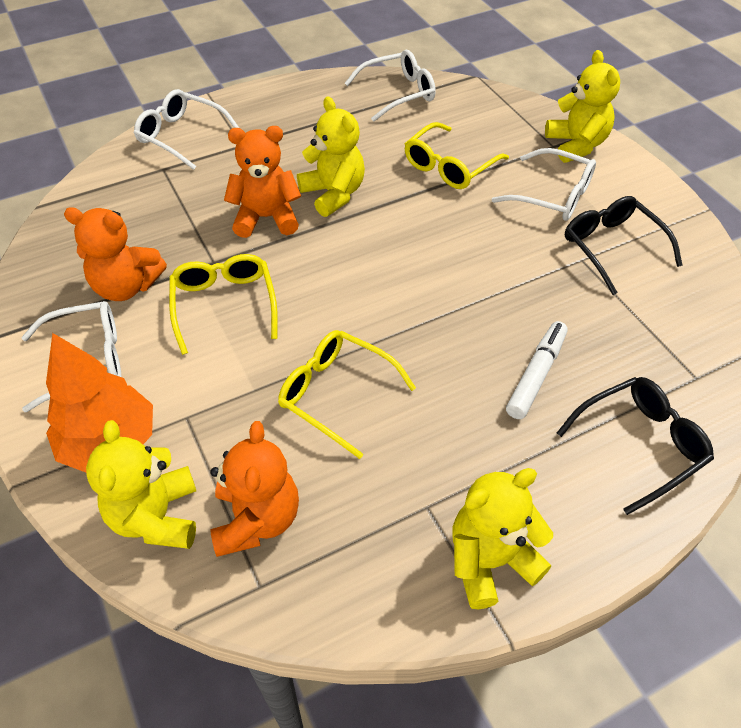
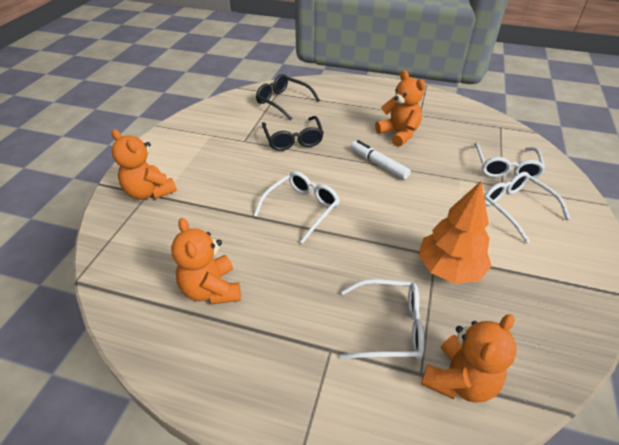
orange teddy bear: [64,207,167,301] [210,421,299,557] [224,126,301,238] = 3 -> [111,129,177,200] [171,218,241,304] [375,70,426,147] [421,314,517,403] = 4
yellow glasses: [169,254,278,355] [278,330,416,459] [405,122,509,189] = 3 -> none = 0
yellow teddy bear: [86,420,196,549] [297,96,365,217] [453,468,553,609] [545,50,620,163] = 4 -> none = 0

